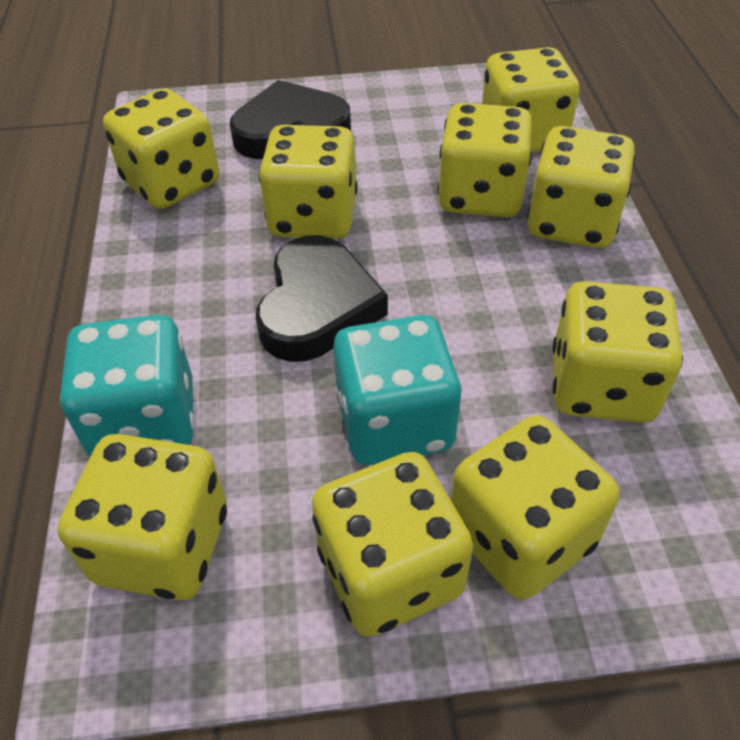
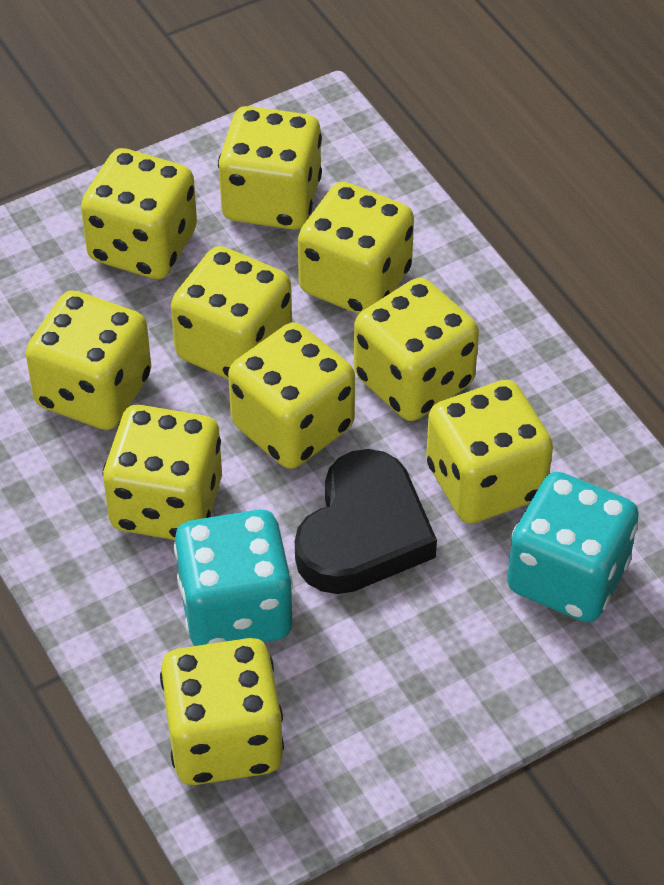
black heart: [230,80,351,159] [256,235,388,362] = 2 -> [295,449,437,594] = 1
yellow dice: [58,434,227,601] [103,88,219,209] [259,125,357,239] [312,452,473,637] [437,103,532,217] [450,415,620,600] [482,47,580,152] [527,126,635,248] [552,281,683,423] = 9 -> [26,290,151,430] [81,148,197,279] [103,405,222,540] [160,638,284,785] [171,246,292,380] [218,106,322,230] [228,322,355,469] [298,182,414,314] [354,278,479,421] [426,380,553,524] = 10

